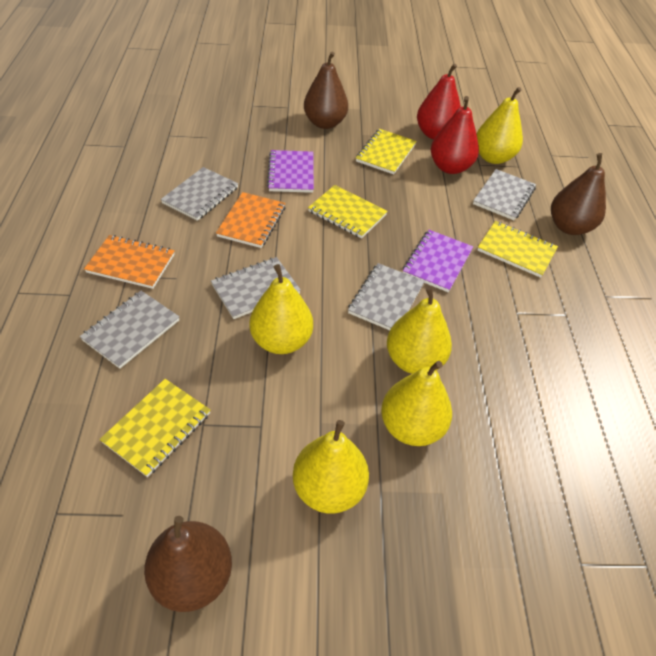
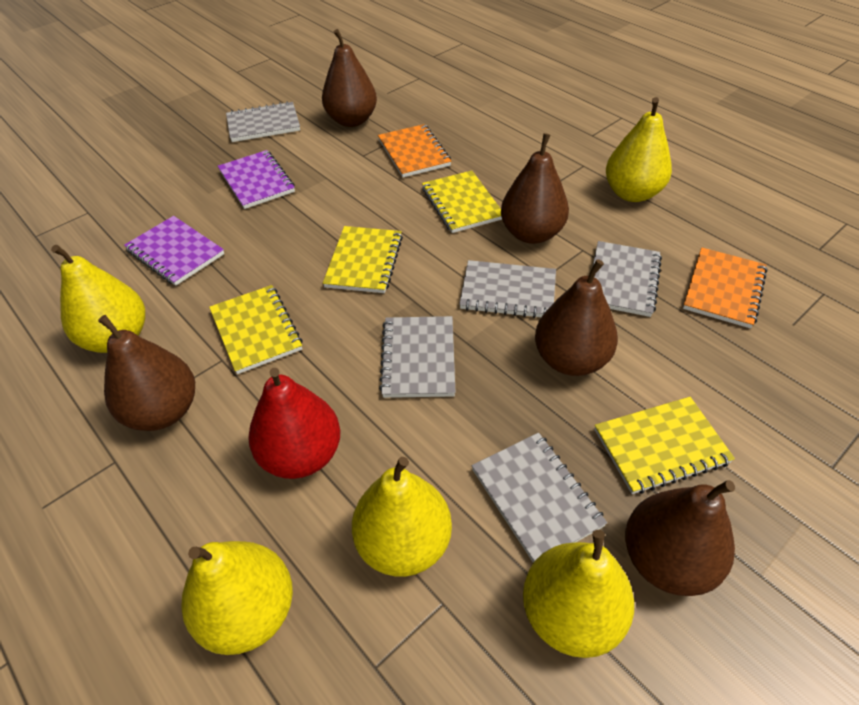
brown pear: [144,516,232,612] [304,52,348,129] [551,153,606,235] = 3 -> [98,315,195,431] [322,29,377,127] [501,133,569,244] [535,259,618,376] [625,480,735,596] = 5
red pear: [417,63,461,140] [431,96,479,174] = 2 -> [248,368,340,479] = 1

